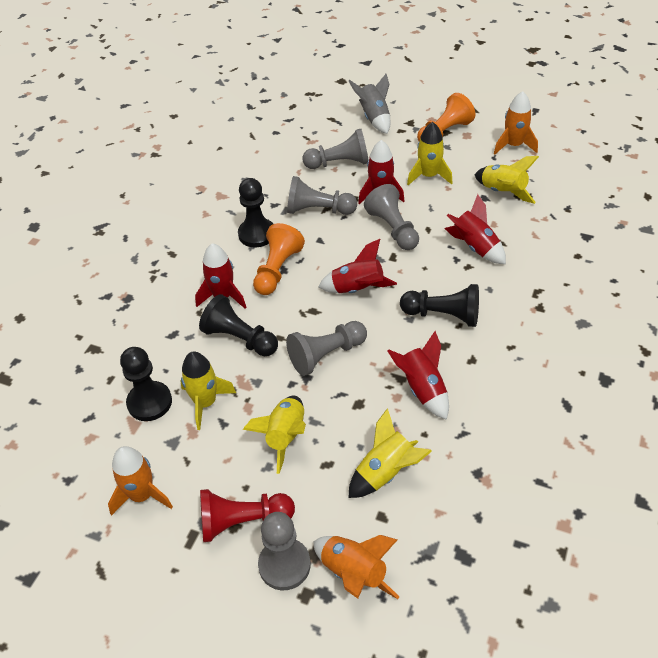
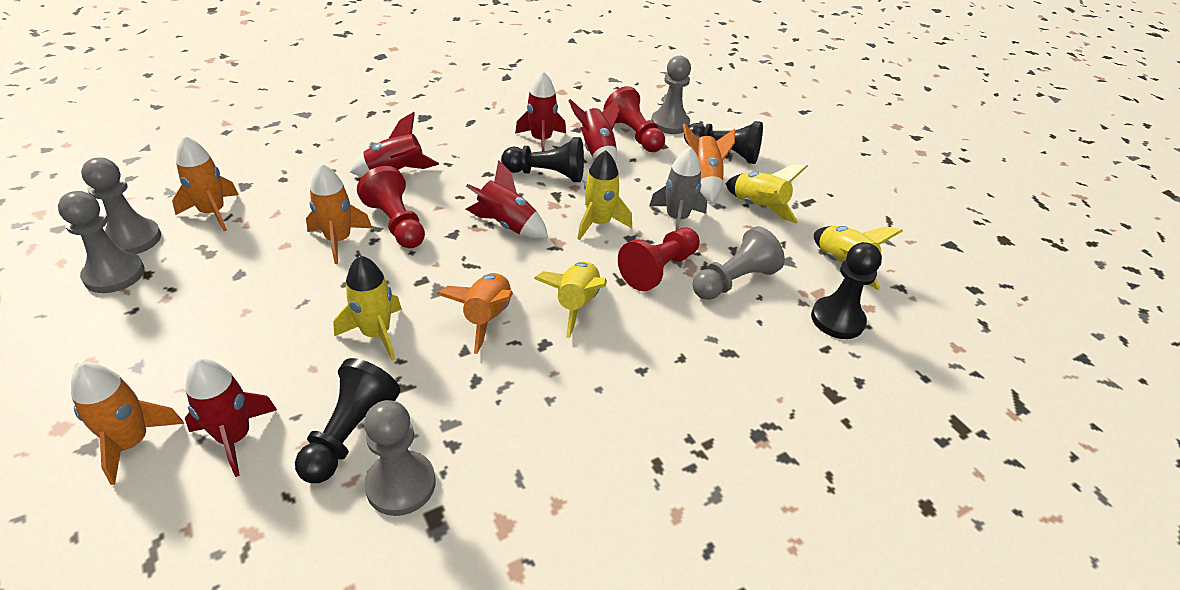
orange pawn: [253,223,305,295] [417,93,475,141] = 2 -> none = 0
orange rocket: [108,446,173,516] [313,535,400,599] [494,91,538,155] = 3 -> [71,362,184,485] [172,135,239,231] [306,163,372,264] [437,273,513,354] [683,123,735,203] = 5
red pawn: [200,489,295,542] = 1 -> [357,166,425,248] [604,86,665,152] [618,228,700,291] = 3

